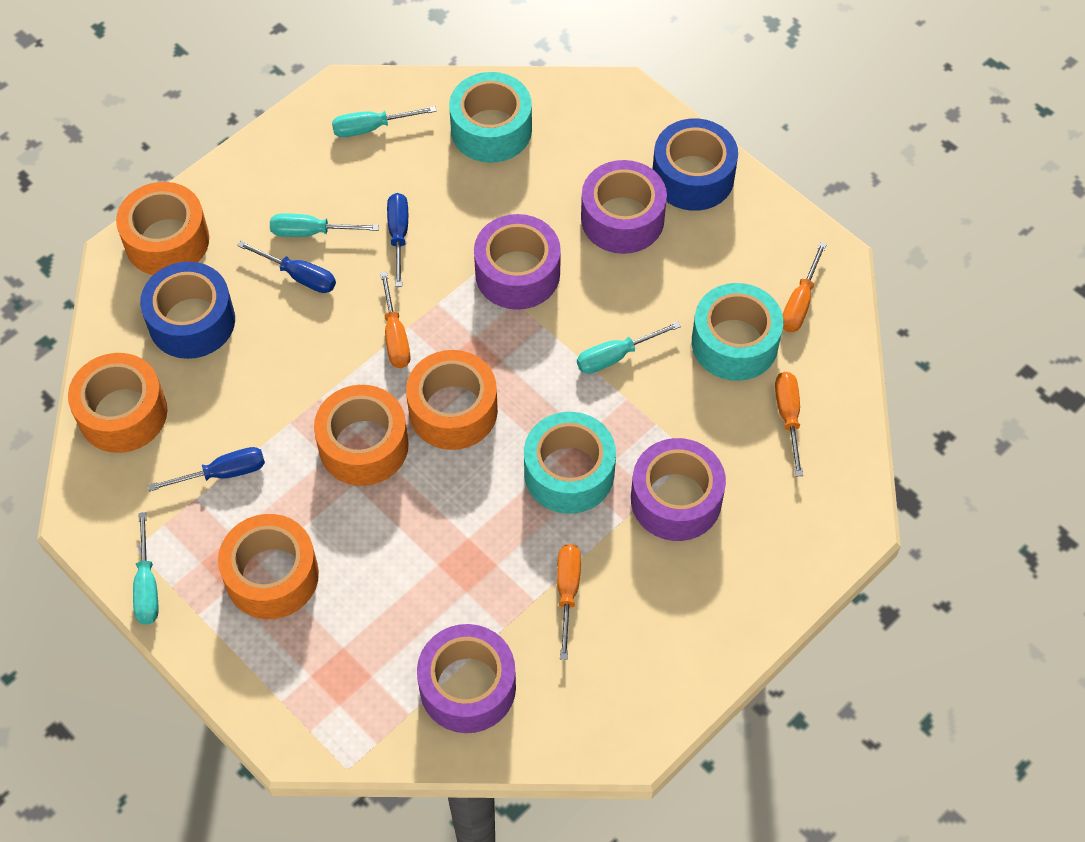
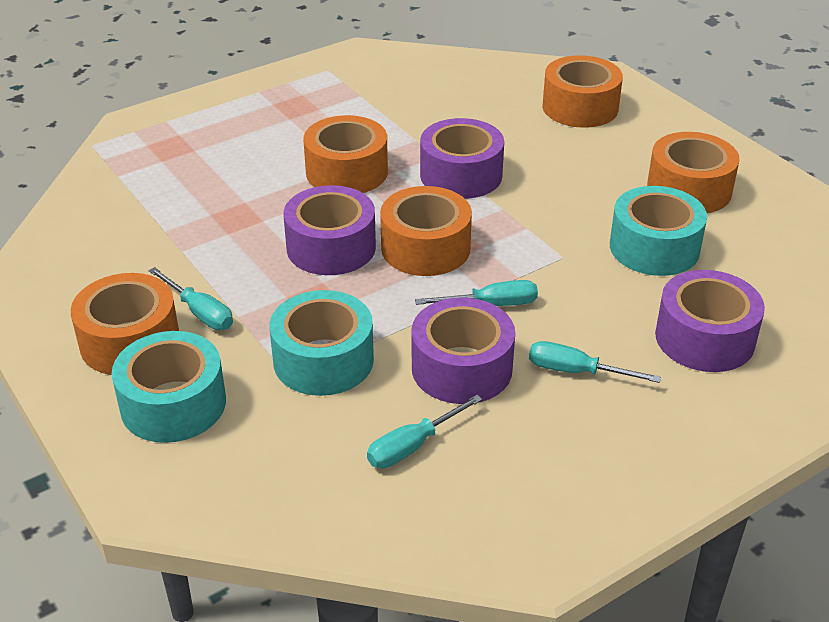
blue screwdriver: [148,447,265,492] [237,241,336,293] [387,193,408,287] = 3 -> none = 0
blue tape: [140,262,235,359] [653,118,738,211] = 2 -> none = 0
orange screwdriver: [380,271,410,368] [557,544,581,660] [775,372,803,476] [782,242,827,332] = 4 -> none = 0

